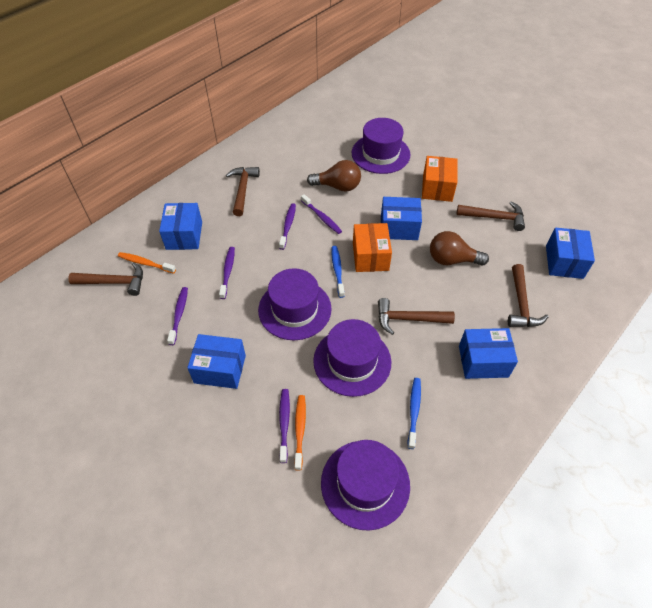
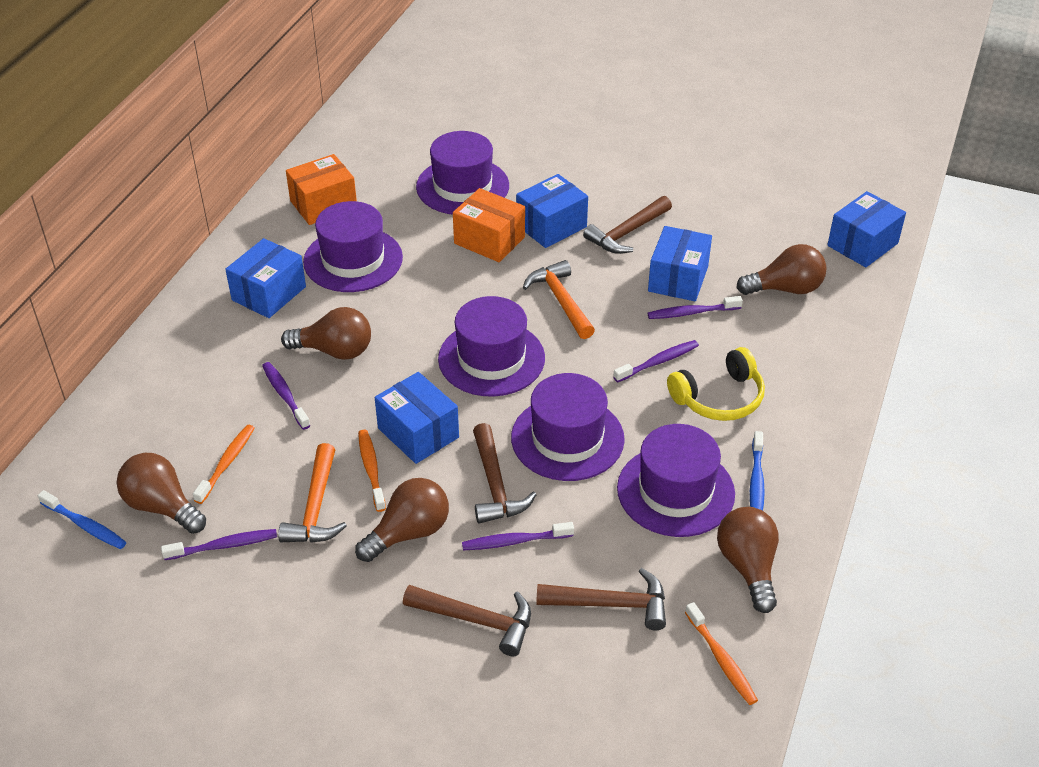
brown hammer: [68,262,143,296] [226,167,260,216] [378,298,455,335] [457,201,525,231] [508,264,549,327] = 5 -> [403,585,531,657] [473,423,536,524] [536,568,666,630] [583,196,672,254] = 4
brown light bulb: [307,160,361,192] [430,231,489,266] = 2 -> [117,453,206,534] [281,307,371,360] [355,478,449,562] [717,507,779,613] [736,244,827,295] = 5
orange hammer: none = 0 -> [278,443,347,543] [523,260,595,339] = 2
orange toothbrush: [118,252,176,274] [294,395,306,470] = 2 -> [193,425,254,504] [358,430,386,512] [685,602,758,705] = 3
purple hat: [258,268,332,340] [313,319,391,397] [321,440,410,531] [352,118,410,174] = 4 -> [303,201,403,292] [416,131,509,215] [438,296,545,397] [511,373,625,481] [617,424,735,537] = 5
yellow headphones: none = 0 -> [667,347,765,421] = 1

